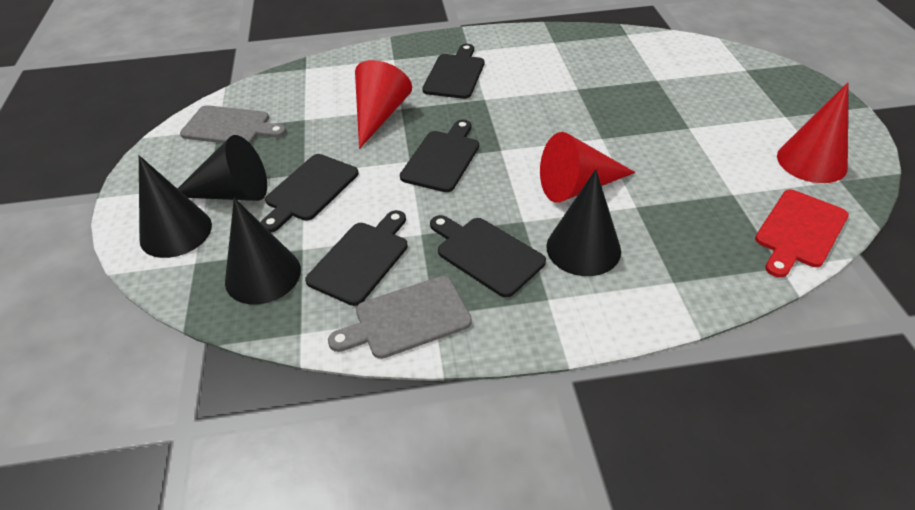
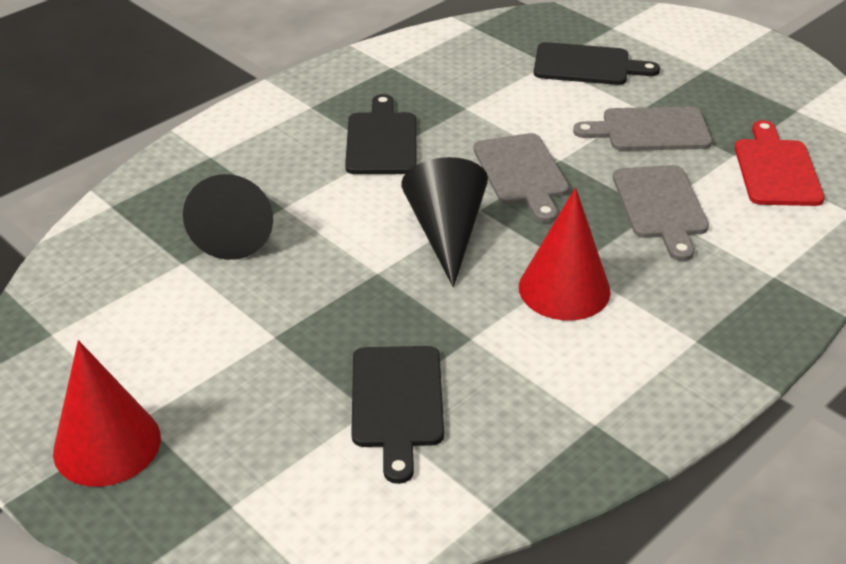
black cone: [139,155,212,258] [177,135,267,201] [225,198,301,305] [546,169,621,276] = 4 -> [183,174,273,260] [402,157,488,287] = 2
black cutting board: [261,154,358,232] [305,210,408,306] [400,120,479,192] [422,44,484,99] [430,215,546,298] = 5 -> [345,94,417,174] [351,346,444,484] [534,42,660,85] = 3
grey cutting board: [180,105,286,144] [328,276,472,359] = 2 -> [474,133,569,223] [573,107,712,151] [613,165,709,261] = 3
red cone: [355,60,412,149] [540,132,636,203] [777,82,848,183] = 3 -> [53,340,161,487] [519,187,611,320] = 2

